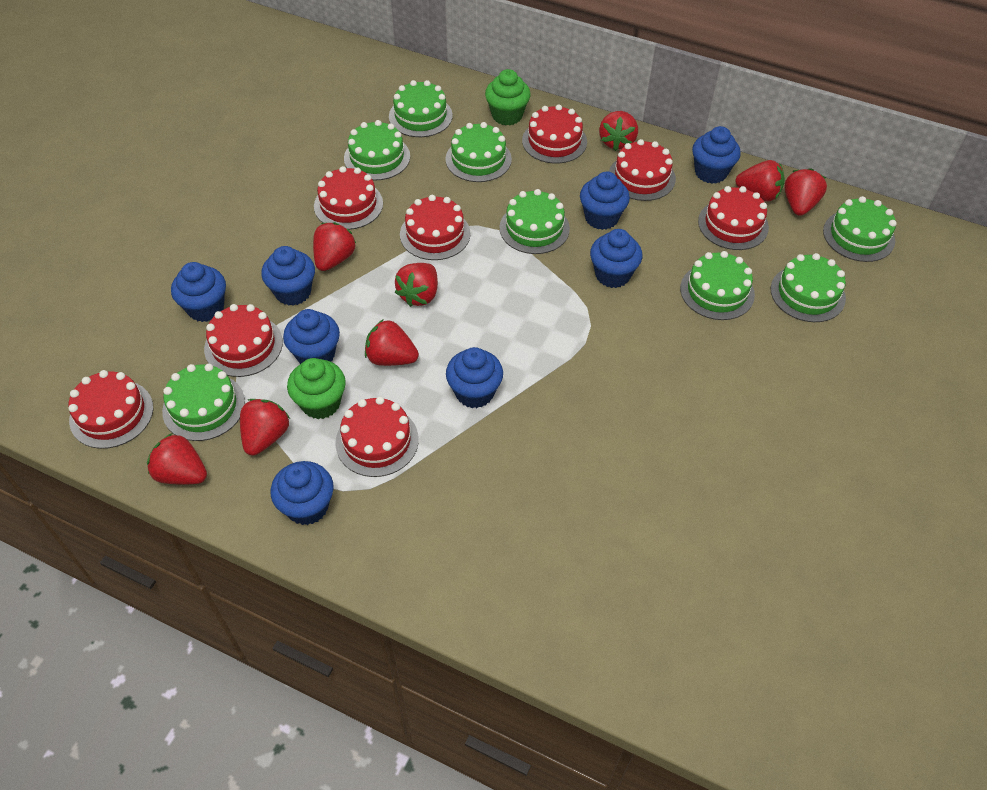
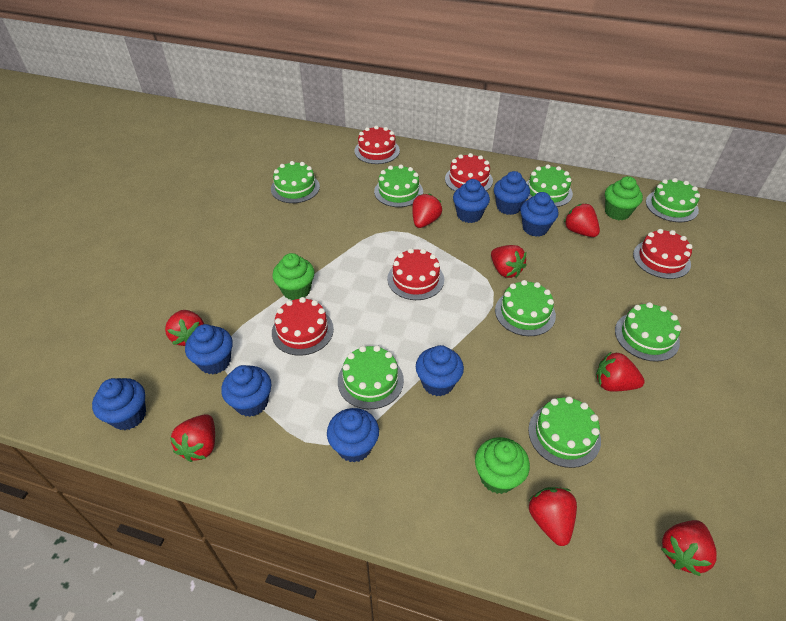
green cupcake: [287,358,346,419] [485,69,531,125] = 2 -> [272,253,315,300] [475,437,530,494] [605,176,643,220] = 3
red cake: [69,370,153,449] [204,304,283,377] [314,166,383,230] [335,396,419,477] [400,195,471,260] [522,104,587,164] [609,139,676,201] [698,186,769,250] = 8 -> [272,297,334,356] [354,125,400,164] [387,248,444,300] [445,153,493,191] [633,229,692,279] = 5

